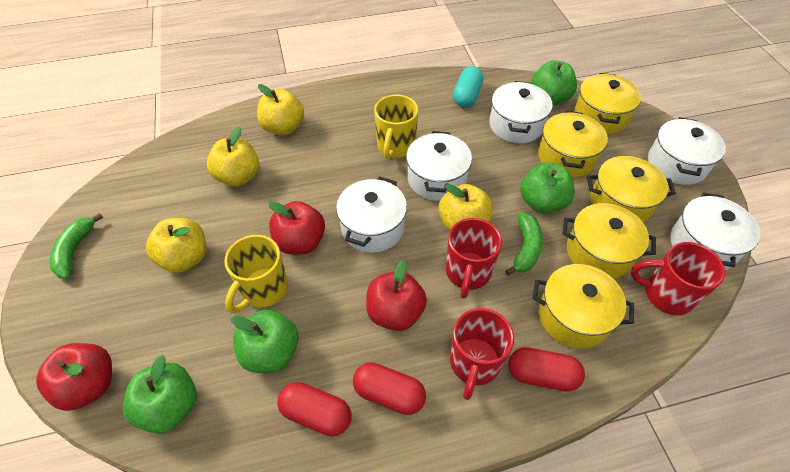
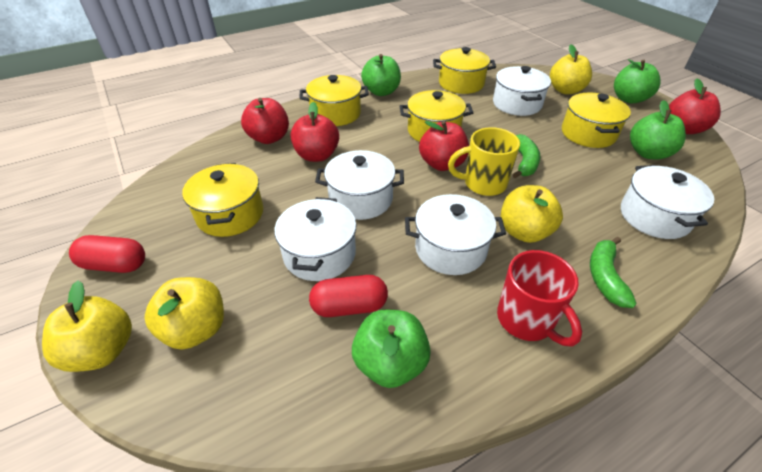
red apple: [36,343,112,411] [268,201,325,254] [366,260,427,331] = 3 -> [241,98,289,144] [291,102,339,162] [419,121,469,171] [669,78,721,134] = 4
red capsule: [277,382,352,437] [353,362,426,415] [508,347,585,392] = 3 -> [69,235,145,273] [309,275,388,317] = 2
red mug: [446,218,502,298] [450,308,514,400] [631,242,725,315] = 3 -> [497,250,582,347] = 1
turquoise capsule: [453,66,484,107] = 1 -> none = 0
yellow mug: [224,235,288,314] [374,95,418,160] = 2 -> [448,127,520,196] = 1

